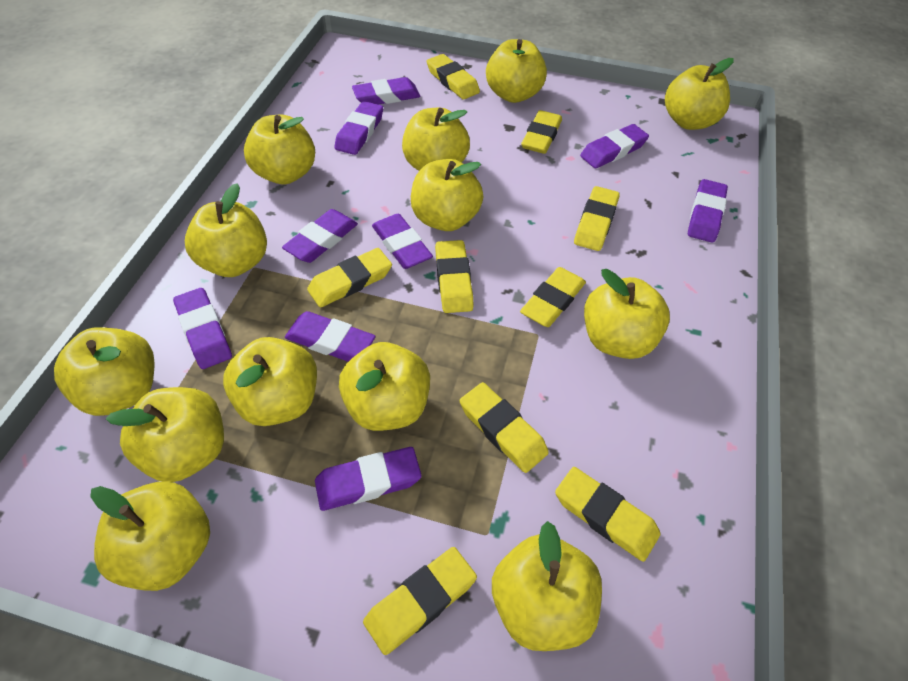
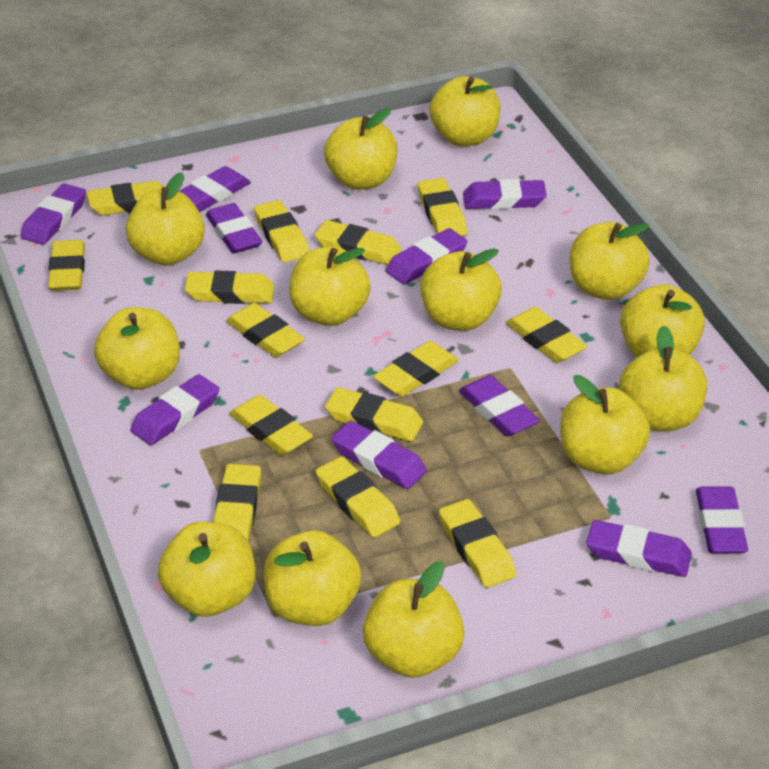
purple eraser: [173,288,232,369] [282,209,358,263] [285,311,376,362] [315,447,421,511] [334,101,383,155] [352,77,421,104] [372,214,433,269] [580,124,649,168] [688,179,728,243] = 9 -> [20,184,86,245] [130,374,219,445] [180,166,251,212] [206,203,262,254] [331,421,427,489] [386,228,468,284] [459,375,540,437] [463,179,547,209] [586,520,692,577] [696,486,748,553] = 10
yellow eraser: [307,248,392,307] [363,547,477,655] [426,54,480,99] [435,240,474,313] [460,382,549,473] [520,267,586,327] [521,110,562,154] [555,467,660,562] [574,186,620,251] = 9 -> [48,240,85,291] [87,181,165,215] [185,271,275,304] [213,464,261,540] [226,303,305,357] [229,395,313,455] [254,200,309,263] [315,220,402,265] [316,456,400,537] [325,387,423,442] [373,341,459,397] [418,178,467,236] [439,499,516,588] [506,307,587,363] = 14

